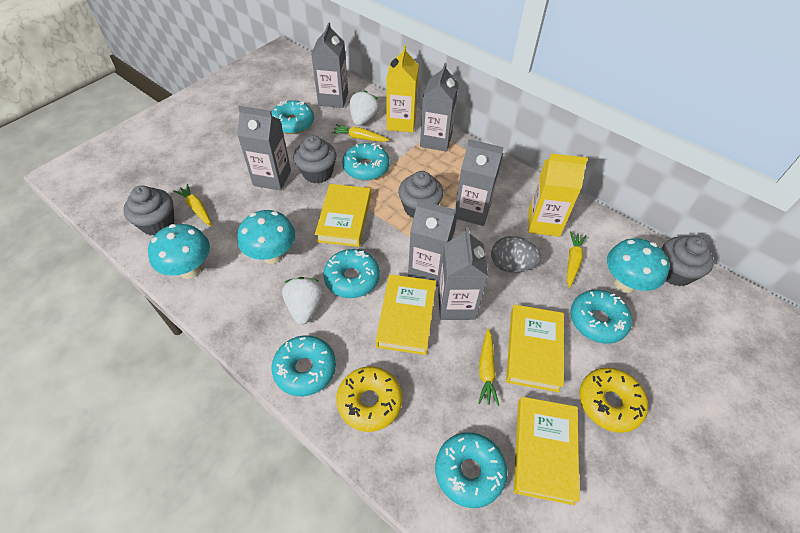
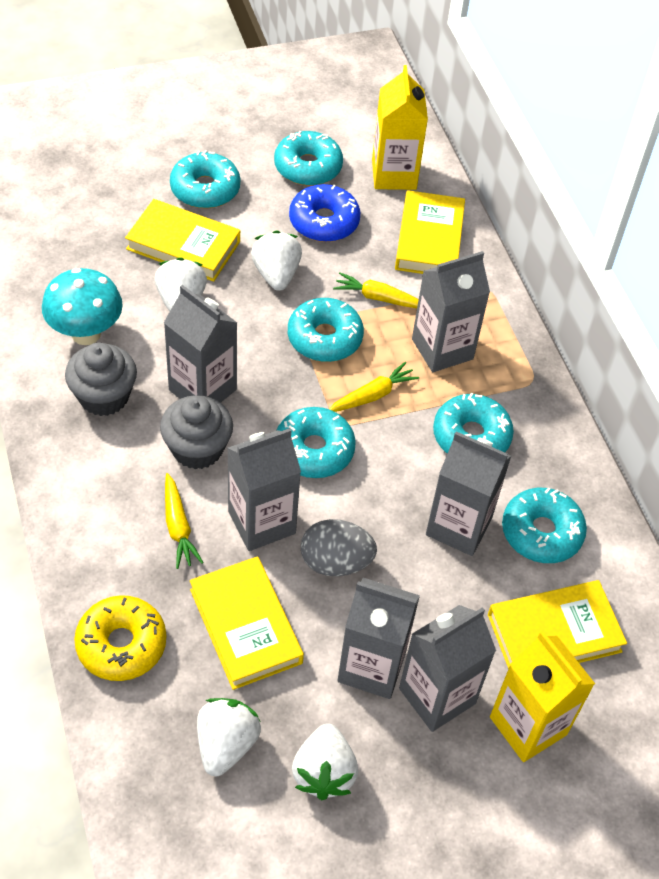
blue donut: none = 0 -> [289,184,360,242] = 1
grey cupcake: [123,186,174,236] [293,135,337,184] [398,171,444,218] [662,236,714,287] = 4 -> [65,343,137,416] [160,395,233,470] = 2
turquoise mushroom: [148,224,210,279] [237,210,295,264] [607,238,669,293] = 3 -> [42,268,123,345] = 1
white strawberry: [282,277,323,325] [350,90,379,126] = 2 -> [155,257,207,312] [197,698,261,776] [251,230,302,291] [292,723,358,800] = 4
yellow carrot: [173,184,212,226] [332,124,389,142] [478,329,499,406] [567,231,587,288] = 4 -> [165,473,203,569] [329,362,419,412] [333,272,419,308] = 3
yellow donut: [336,366,403,432] [580,368,648,433] = 2 -> [74,595,166,681] = 1

